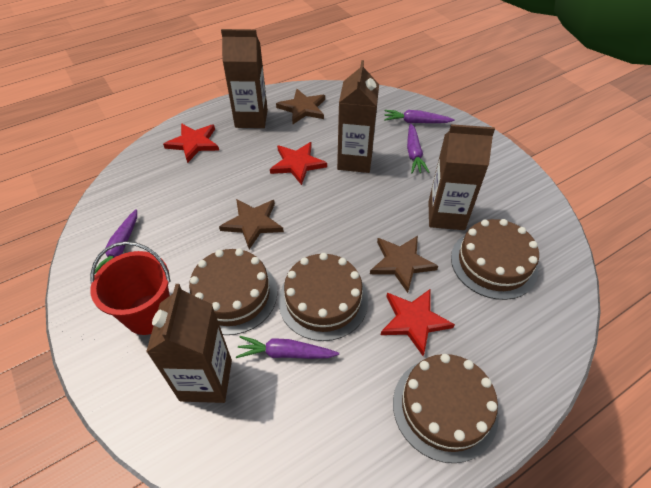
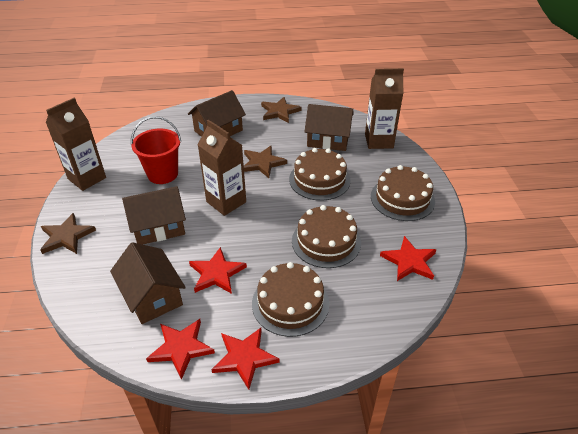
brown carton: [146,284,232,403] [221,29,268,128] [337,60,379,173] [428,124,495,230] = 4 -> [46,98,106,191] [198,120,246,216] [365,68,404,149] = 3
brown house: none = 0 -> [110,242,186,324] [122,186,186,245] [188,90,246,137] [304,104,354,151] = 4
purple carrot: [94,209,137,275] [236,336,339,359] [384,110,455,123] [407,123,430,173] = 4 -> none = 0
red star: [163,123,219,163] [270,142,327,185] [381,289,455,356] = 3 -> [146,319,215,380] [189,247,247,294] [211,328,280,390] [380,236,436,281] = 4

